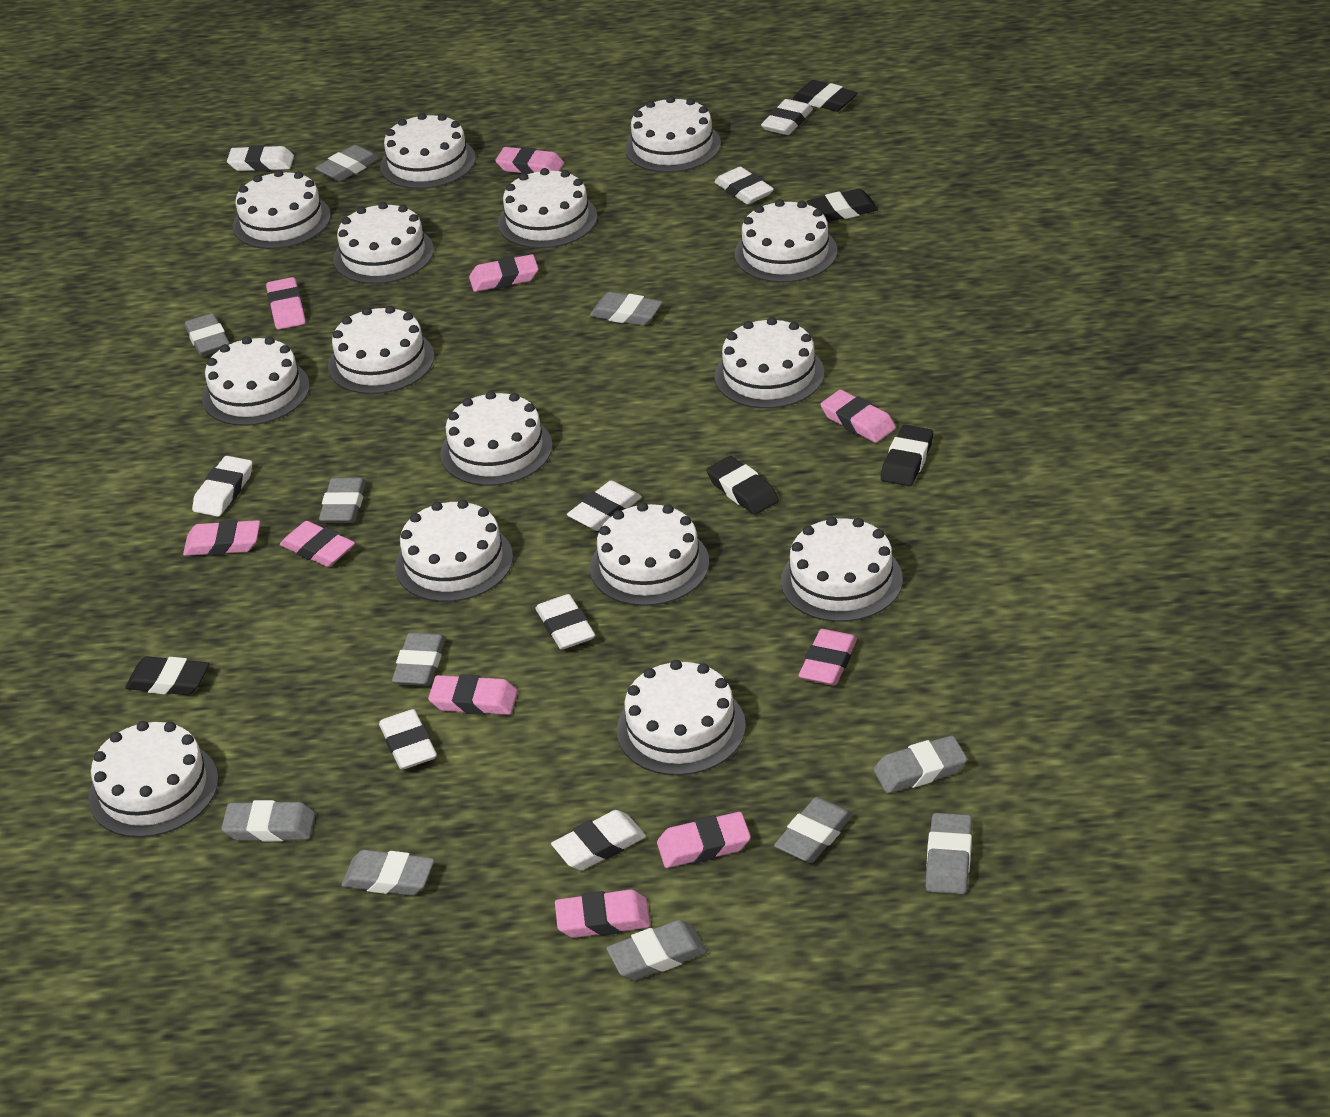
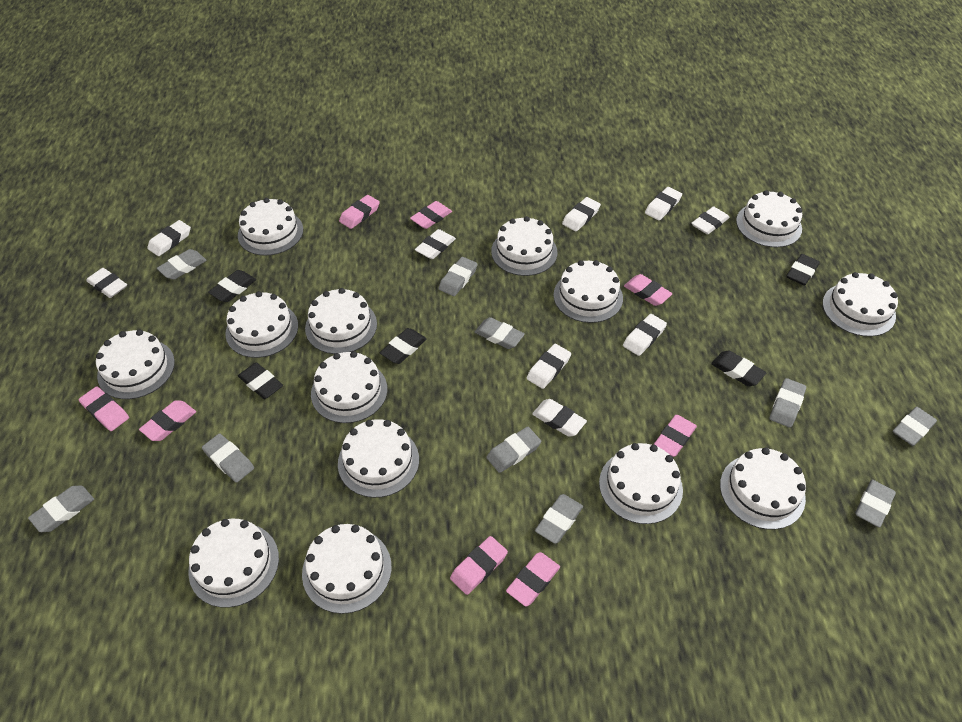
grey eraser: [185,313,230,356] [221,800,315,842] [315,145,380,182] [319,478,366,523] [342,850,434,896] [392,632,446,686] [590,292,662,326] [607,920,707,980] [774,797,853,863] [873,735,967,794] [926,813,972,894] = 11 -> [28,486,94,532] [157,249,207,280] [202,433,254,483] [439,257,478,296] [475,317,525,349] [486,427,541,473] [535,494,583,544] [770,378,806,428] [855,480,896,528] [893,407,937,446] = 10
pink eraser: [183,520,260,556] [266,277,305,329] [280,521,355,567] [428,674,518,715] [469,254,539,292] [495,147,564,174] [555,889,651,938] [657,812,751,868] [799,629,857,686] [820,390,896,443] = 10 -> [79,386,129,431] [139,400,196,441] [339,195,380,229] [410,201,452,229] [450,536,508,595] [506,552,560,606] [624,274,672,306] [654,415,697,457] = 8
white cake: [88,721,218,838] [202,336,310,426] [233,170,331,249] [328,306,435,394] [333,202,434,284] [380,113,475,189] [395,500,513,602] [440,391,552,486] [498,168,597,248] [590,502,709,606] [617,660,746,775] [625,96,721,173] [715,317,824,409] [735,199,837,283] [781,517,903,622] = 15 -> [96,330,175,399] [188,519,279,608] [225,291,298,358] [238,198,303,256] [302,524,392,614] [305,288,377,354] [311,351,387,423] [338,419,419,498] [491,216,557,276] [553,260,623,323] [599,443,683,524] [720,448,806,530] [736,190,802,247] [823,272,898,337] = 14
white eraser: [192,456,252,517] [227,145,294,171] [379,709,437,770] [535,594,595,650] [551,810,646,870] [567,480,642,531] [714,167,774,205] [761,99,813,135] = 8 -> [86,268,127,298] [147,220,191,256] [415,229,456,259] [527,344,571,389] [532,399,587,437] [562,197,601,231] [623,314,667,356] [645,187,682,220] [691,207,730,235] = 9

